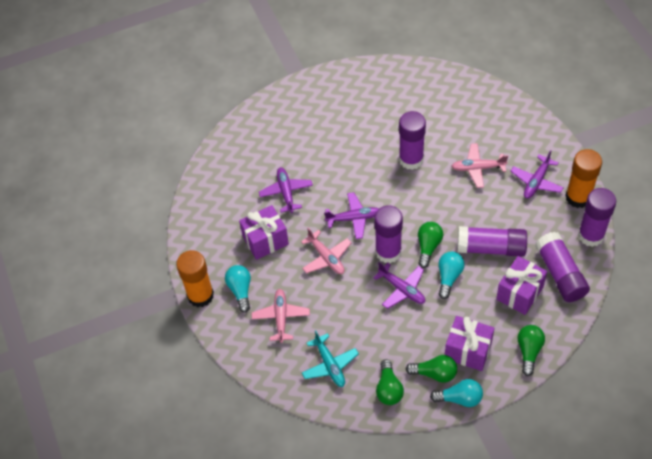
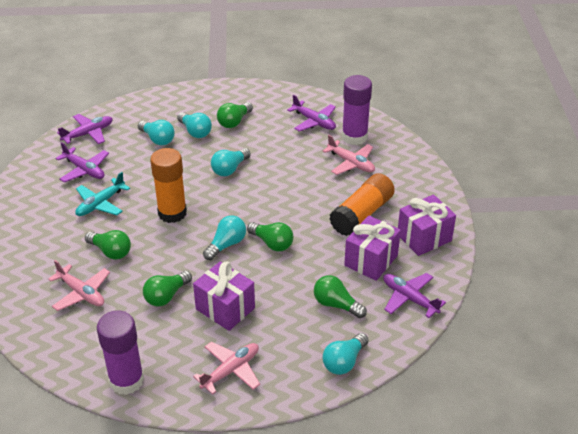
green light bulb: [376,360,404,405] [406,355,457,383] [418,222,443,268] [517,325,545,376] = 4 -> [85,230,131,260] [143,271,192,306] [217,102,253,128] [247,222,293,252] [314,275,367,318] = 5
purple glue stick: [374,205,403,263] [399,111,426,170] [457,226,527,257] [535,232,590,302] [578,188,616,247] = 5 -> [97,310,144,395] [342,75,372,145] = 2
turquoise light bulb: [225,265,251,313] [430,379,483,407] [438,252,465,299] = 3 -> [138,120,175,145] [177,112,212,138] [203,215,246,260] [211,148,251,176] [323,333,368,375] = 5

